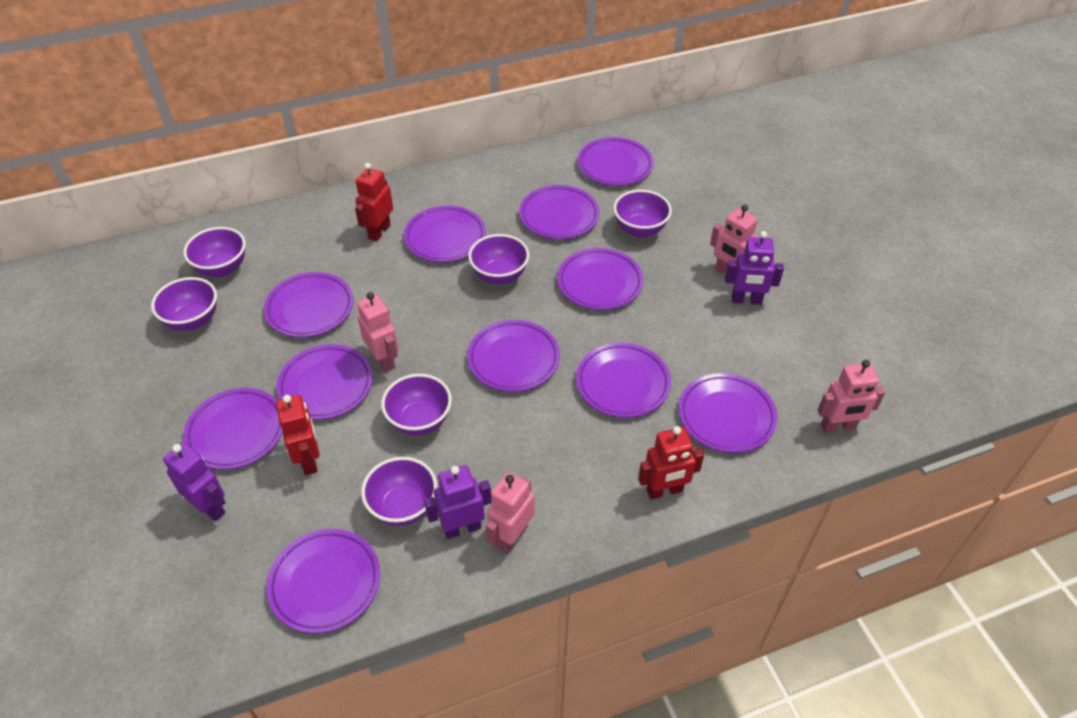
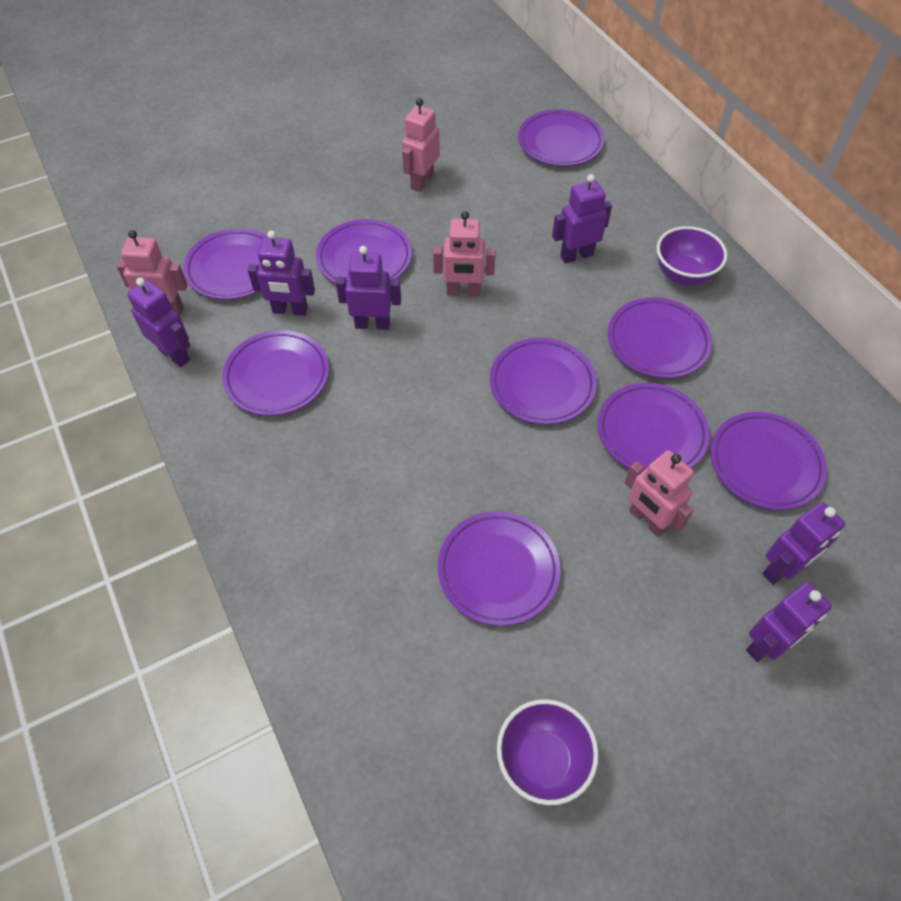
purple bowl: [151,277,217,331] [183,227,246,277] [361,457,437,526] [381,374,452,435] [468,234,529,284] [613,190,672,237] = 6 -> [497,699,599,805] [657,226,728,286] = 2
purple plate: [183,388,283,470] [264,272,353,337] [267,529,380,634] [276,344,373,420] [404,206,486,262] [467,320,560,392] [519,185,600,239] [557,248,643,310] [576,343,671,418] [578,137,654,186] [679,373,777,453] = 11 -> [183,228,268,300] [222,330,329,416] [316,219,412,284] [438,511,561,626] [490,338,597,425] [518,110,604,166] [597,383,710,470] [608,297,712,378] [710,412,827,510] = 9
purple robot: [163,442,226,521] [424,465,492,539] [725,231,784,305] = 3 -> [127,278,190,367] [248,230,315,316] [336,246,401,330] [552,174,612,264] [746,582,832,662] [762,502,845,585] = 6
red robot: [276,395,320,475] [355,163,393,241] [638,426,704,500] = 3 -> none = 0

